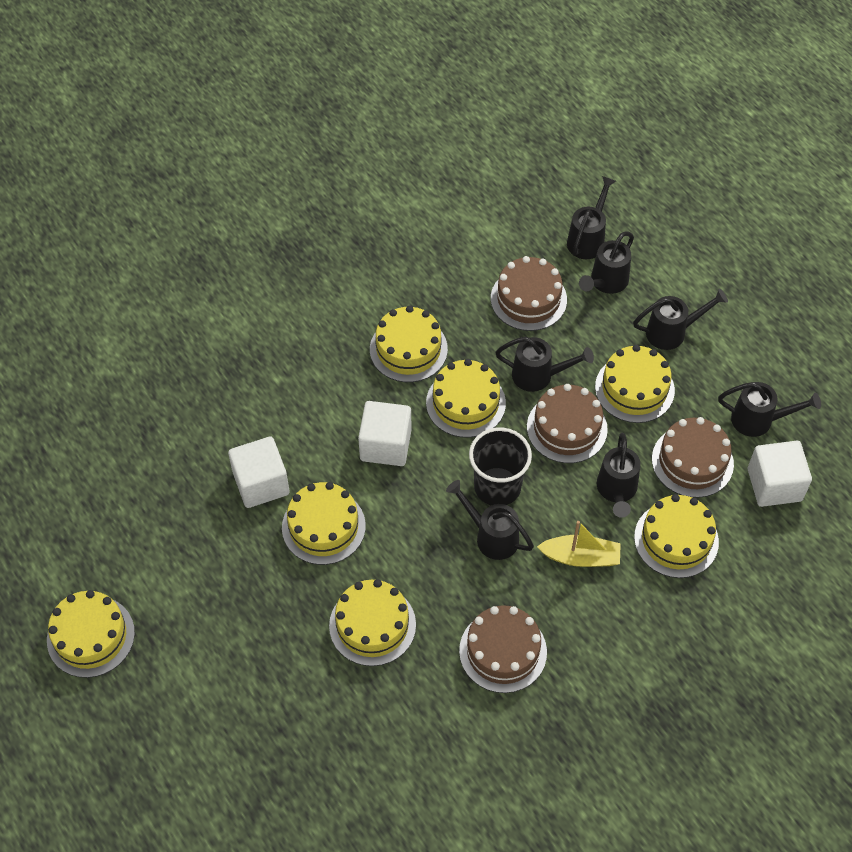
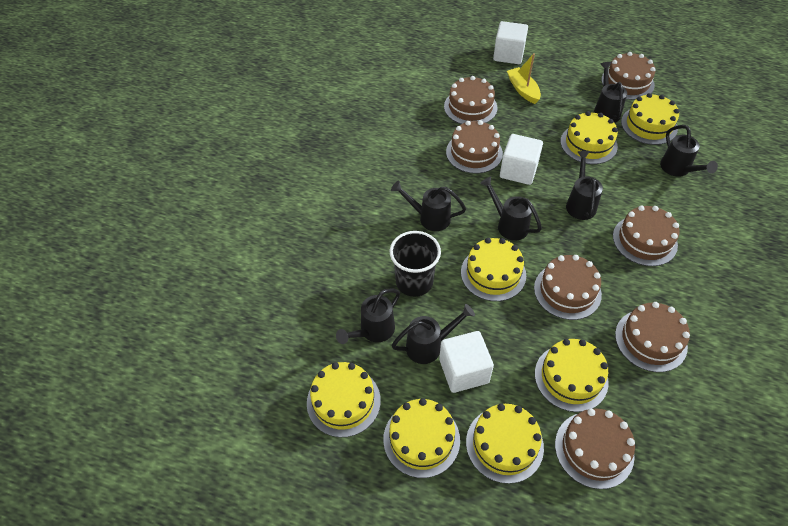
brown cake: [459,605,547,693] [491,256,567,331] [527,384,608,463] [652,417,734,498] = 4 -> [444,76,497,124] [446,120,503,174] [534,255,602,320] [555,409,635,489] [601,52,656,100] [613,205,680,266] [615,302,690,372] = 7

